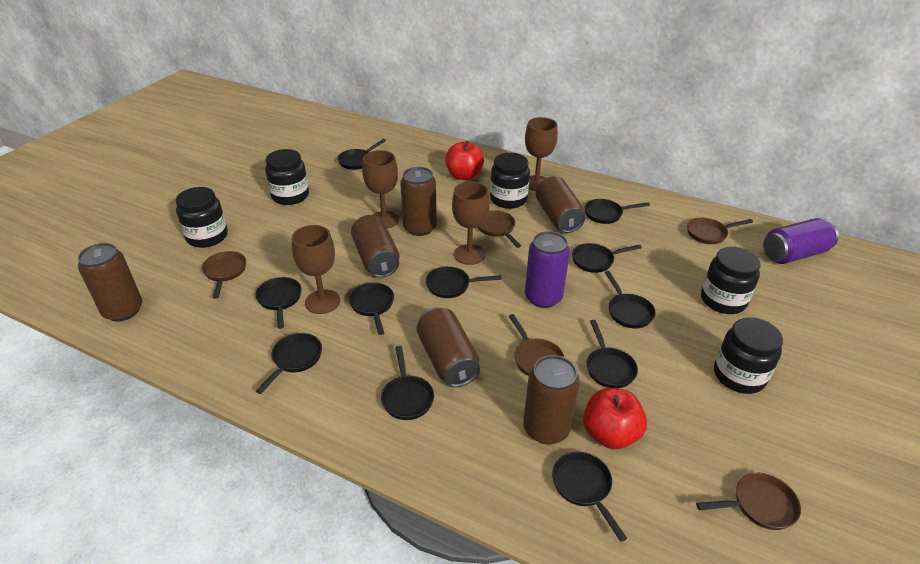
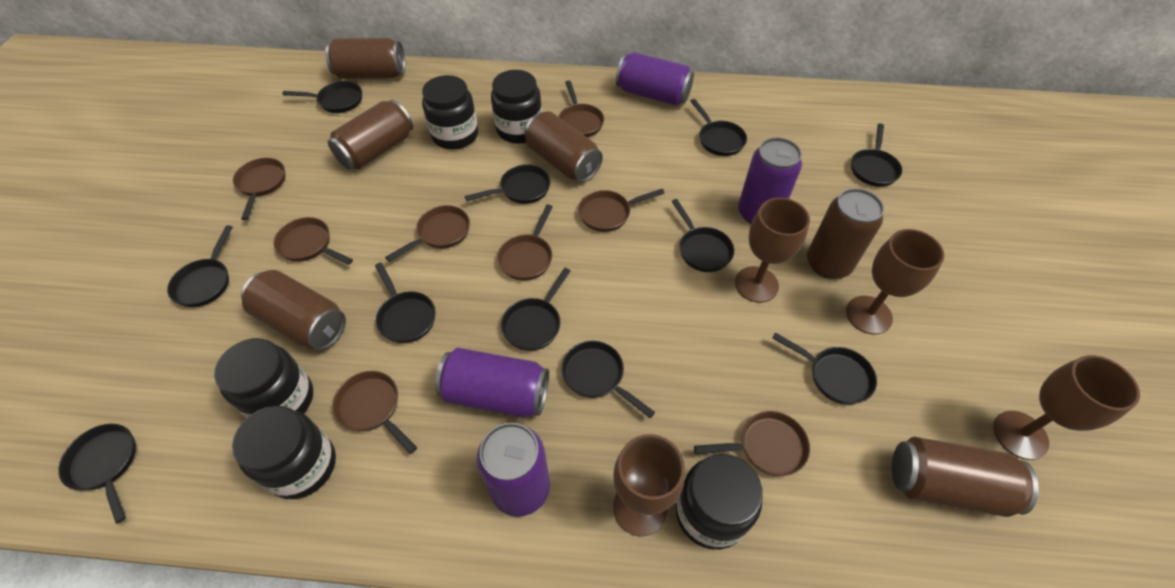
brown pan: [202,251,246,299] [478,210,521,248] [509,314,564,376] [687,218,753,244] [696,473,801,530] = 5 -> [233,158,286,220] [274,217,353,265] [332,371,417,454] [385,205,470,262] [497,205,553,281] [559,81,604,137] [578,189,665,232] [694,411,810,476] = 8
purple can: [525,231,570,308] [763,218,839,264] = 2 -> [435,348,549,418] [477,423,550,517] [616,52,694,106] [738,138,802,224] = 4
red apple: [445,141,484,180] [583,388,647,449] = 2 -> none = 0

